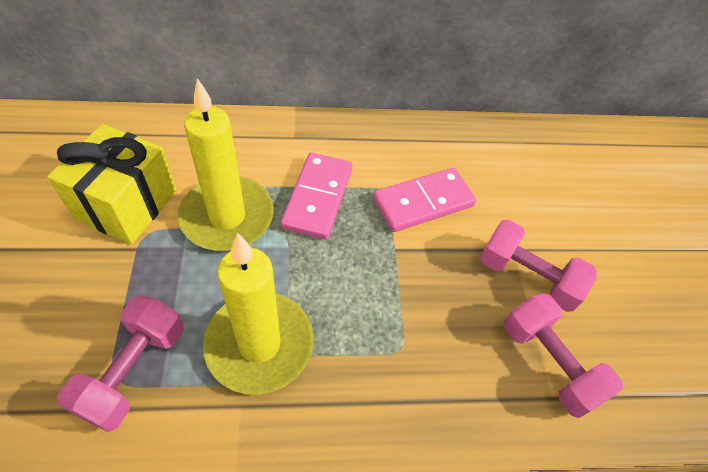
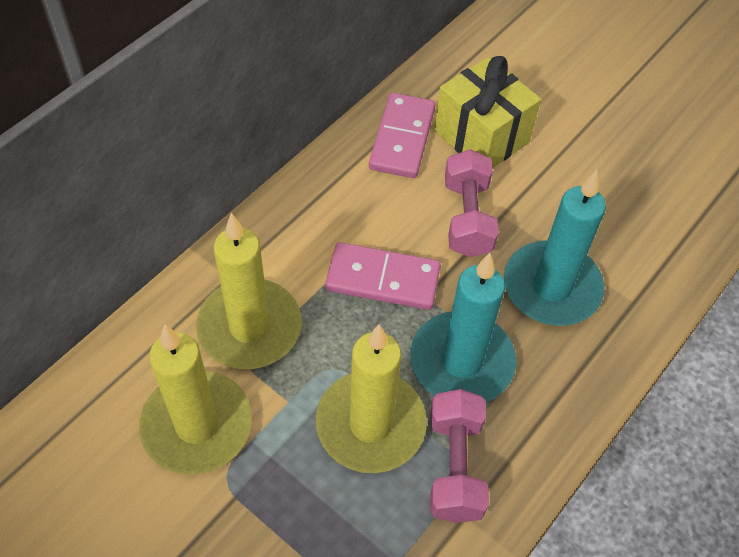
pink dumbbell: [57,296,184,432] [480,219,597,312] [504,293,623,418] = 3 -> [430,389,489,523] [445,149,499,257] = 2
turquoise candle: none = 0 -> [410,253,516,402] [504,170,606,326] = 2
yellow candle: [178,78,274,251] [203,233,314,395] = 2 -> [139,325,252,475] [196,213,302,369] [315,324,427,473] = 3

